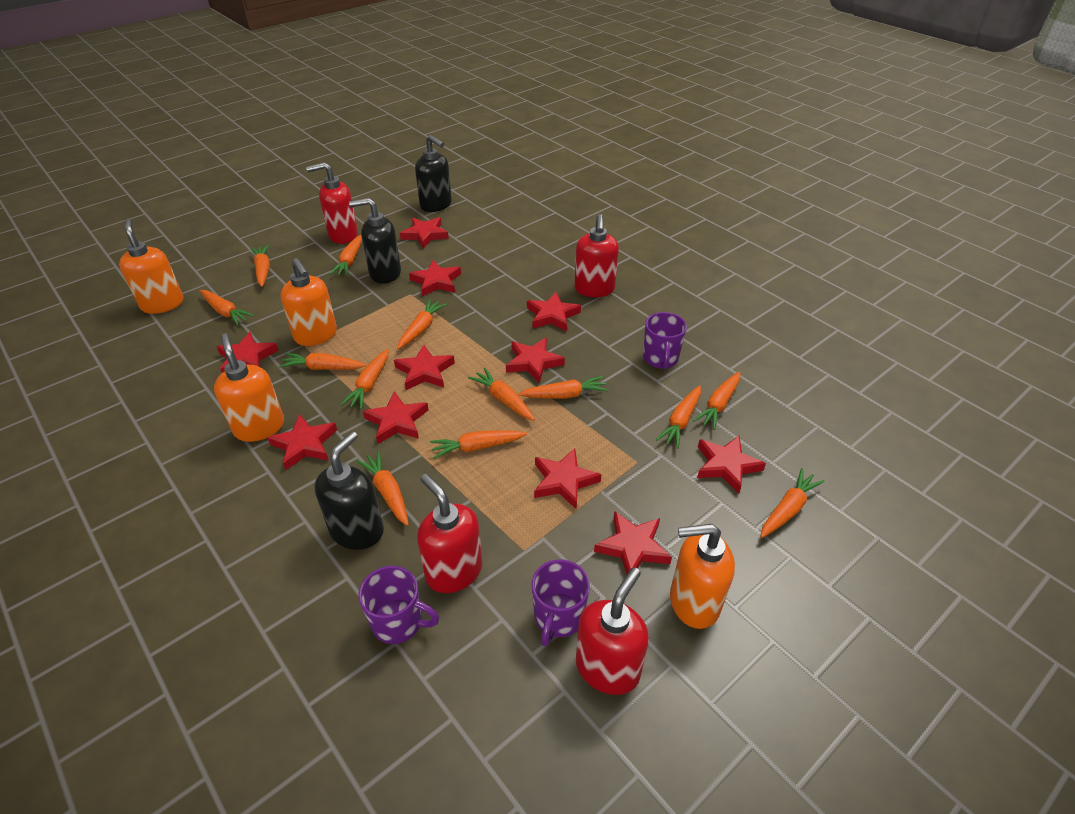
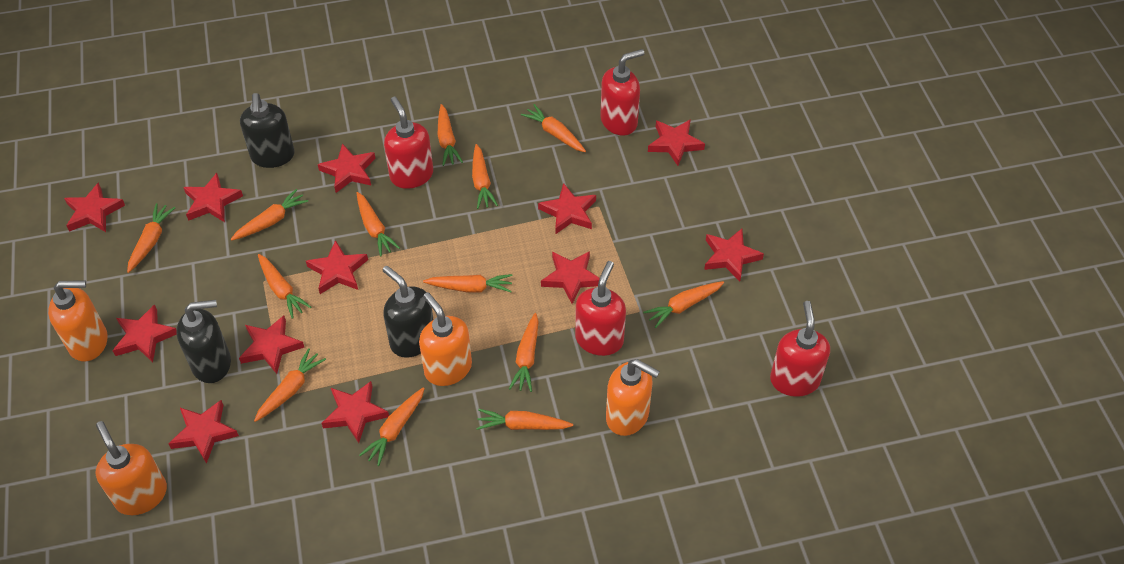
purple mug: [358,566,439,644] [531,560,590,647] [643,312,687,370] = 3 -> none = 0
red star: [217,332,279,373] [267,414,337,470] [363,391,429,444] [394,345,455,390] [400,217,449,249] [409,260,461,297] [506,337,565,383] [527,292,581,332] [534,448,602,509] [594,511,672,574] [697,436,766,494] = 11 -> [64,182,125,232] [113,304,177,362] [168,400,239,464] [183,173,243,222] [239,315,304,374] [306,240,368,294] [318,143,376,193] [321,381,389,443] [538,183,596,234] [541,251,600,304] [648,119,705,166] [704,229,764,282] = 12

